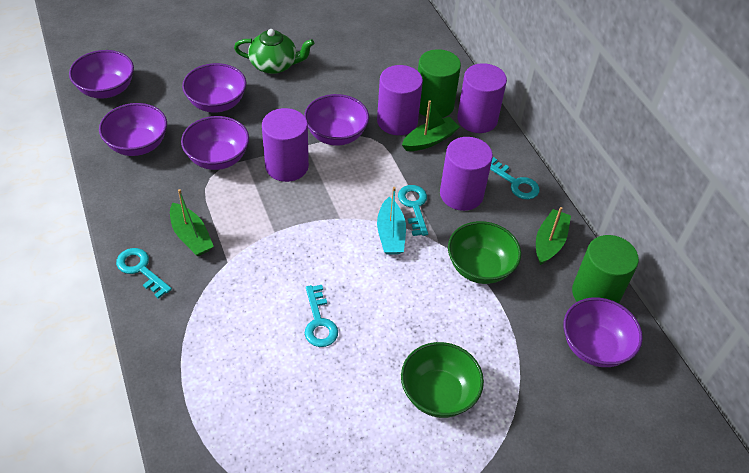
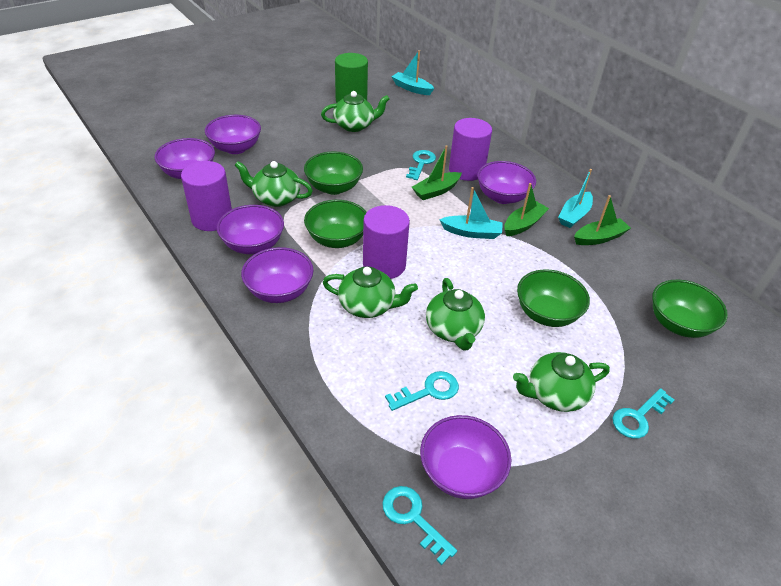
green bowl: [401,342,484,418] [448,221,521,284] = 2 -> [304,151,363,195] [304,200,367,248] [517,269,590,327] [652,280,728,338] = 4
green cylinder: [418,49,461,118] [572,235,639,303] = 2 -> [335,53,368,103] = 1
green teapot: [234,29,314,74] = 1 -> [235,161,313,207] [321,91,390,132] [323,266,418,318] [426,278,485,351] [513,352,610,412] = 5
purple cylinder: [262,108,309,182] [377,65,423,135] [440,137,493,211] [457,63,507,133] = 4 -> [181,161,232,231] [363,205,410,279] [449,118,492,181] = 3
turquoise boat: [377,187,406,255] = 1 -> [391,50,434,95] [439,187,503,239] [558,169,593,228] = 3

